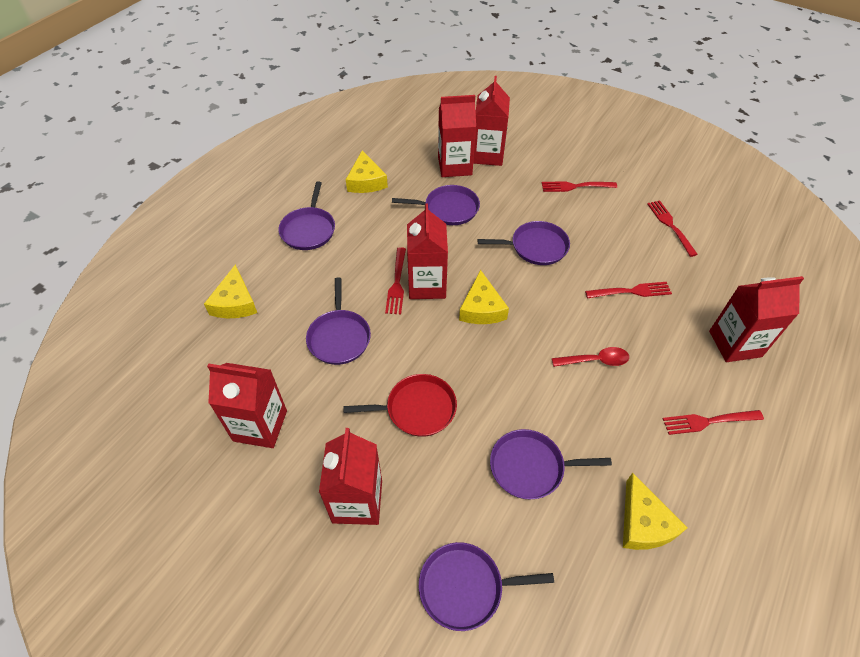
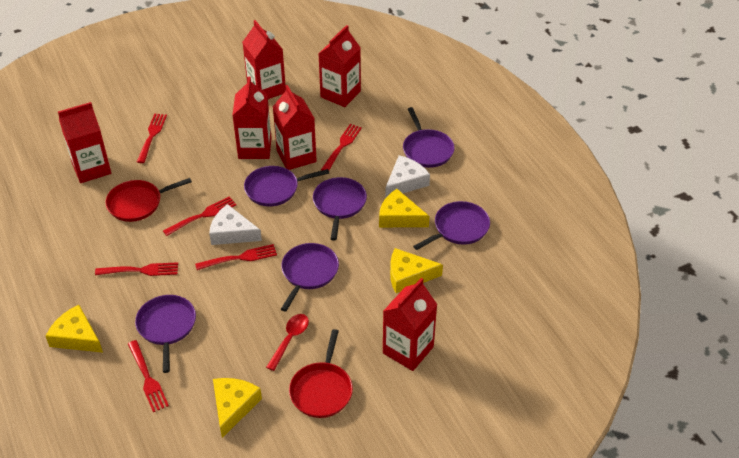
red fork: [385,247,406,314] [542,181,617,192] [585,282,672,298] [647,200,698,257] [663,410,764,435] = 5 -> [95,262,178,276] [128,340,169,412] [137,114,167,163] [163,197,236,236] [195,244,277,270] [321,124,362,170] = 6
red pan: [343,374,457,437] = 1 -> [105,178,192,222] [289,329,353,418] = 2
white cheese: none = 0 -> [209,204,262,245] [385,155,430,198] = 2

